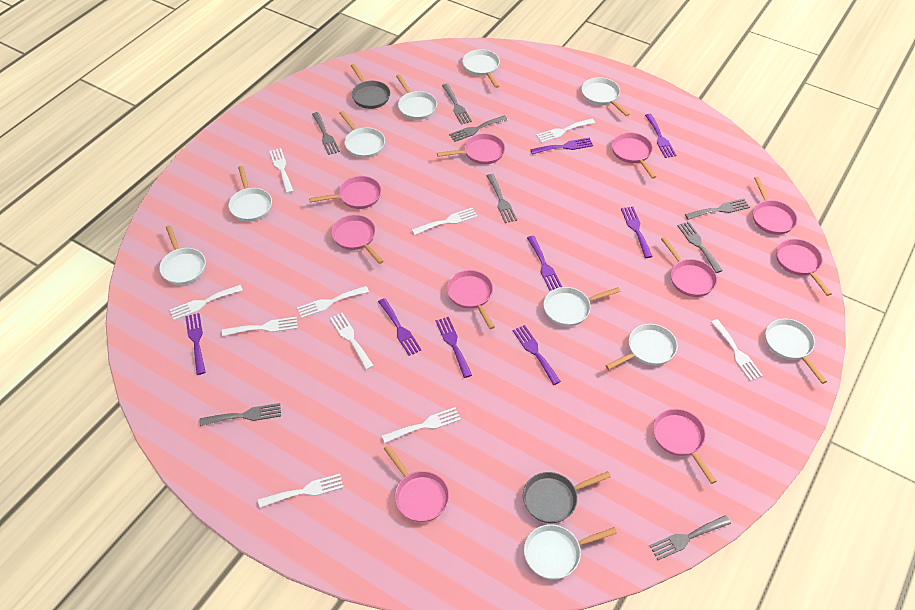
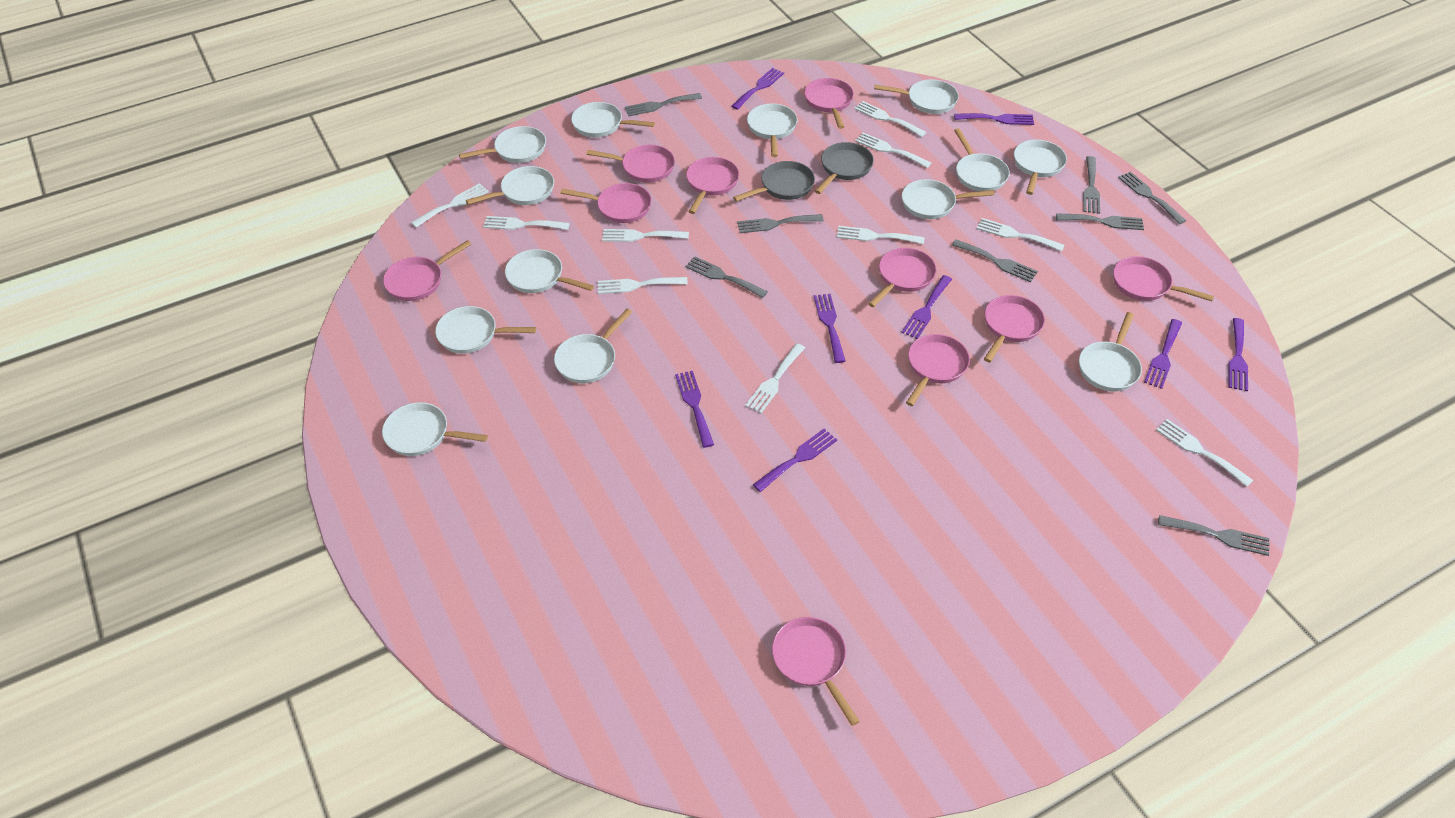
white pan: [159,225,206,285] [229,166,272,222] [339,111,385,158] [396,74,437,120] [462,49,500,88] [524,524,617,579] [543,287,620,326] [581,77,630,116] [605,324,678,370] [765,319,827,384] = 10 -> [382,402,488,456] [435,306,536,354] [459,126,546,163] [466,166,554,205] [505,249,594,293] [554,309,632,383] [571,102,655,137] [747,103,798,157] [874,79,959,114] [902,179,994,219] [954,128,1010,191] [1014,140,1067,195] [1079,312,1142,391] = 13

